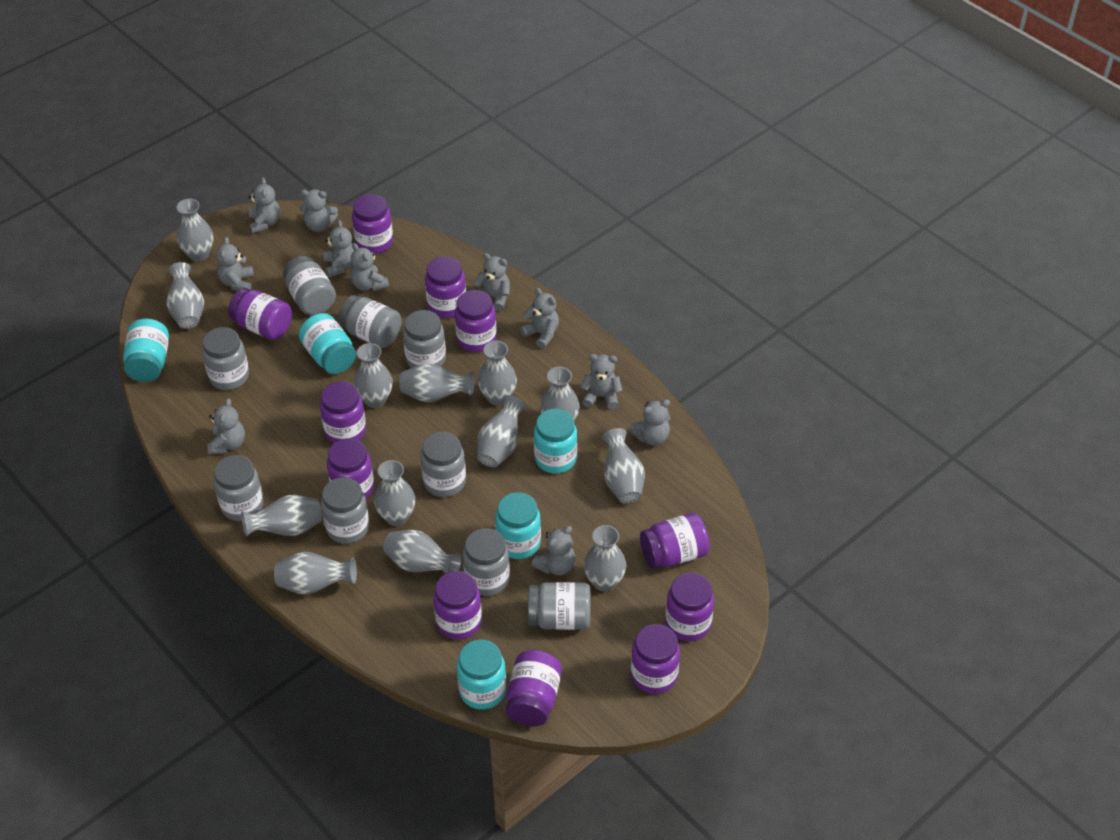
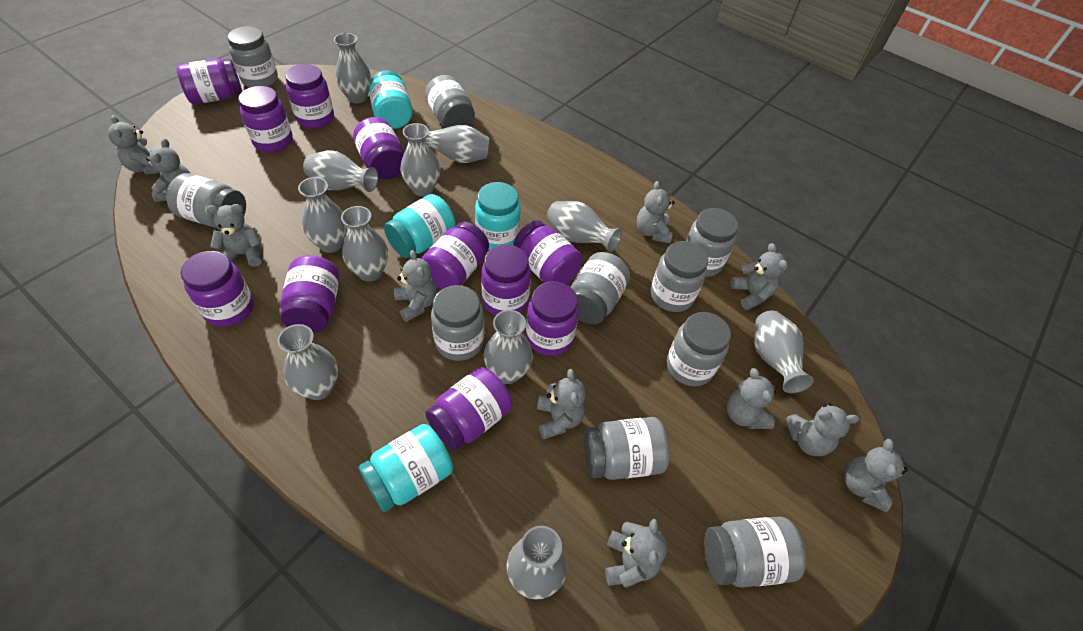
grey jar: [202,327,249,390] [214,455,263,521] [283,256,336,315] [321,477,369,544] [338,295,402,348] [403,310,446,368] [420,432,466,497] [463,528,510,596] [528,582,591,630] = 9 -> [166,173,246,228] [227,26,278,88] [425,75,475,128] [431,285,484,361] [571,252,630,325] [584,417,670,480] [651,241,708,312] [667,312,731,386] [686,208,738,277] [704,516,806,587] = 10
grey vase: [166,262,204,329] [176,198,213,262] [241,495,322,537] [274,552,357,594] [354,343,393,408] [374,460,415,526] [383,530,462,573] [400,363,475,402] [477,395,526,468] [478,341,517,406] [540,367,579,421] [584,525,626,592] [602,428,645,504] = 13 -> [277,324,338,400] [298,177,347,253] [303,150,378,192] [334,33,371,103] [341,206,388,282] [400,123,440,196] [425,125,489,163] [484,310,533,384] [507,526,567,600] [547,201,622,252] [754,310,814,393] = 11
turquoise jar: [123,319,169,382] [299,313,356,374] [457,639,506,709] [495,492,541,559] [534,409,577,474] = 5 -> [358,424,453,512] [369,70,413,129] [384,194,456,258] [475,182,521,250] = 4

